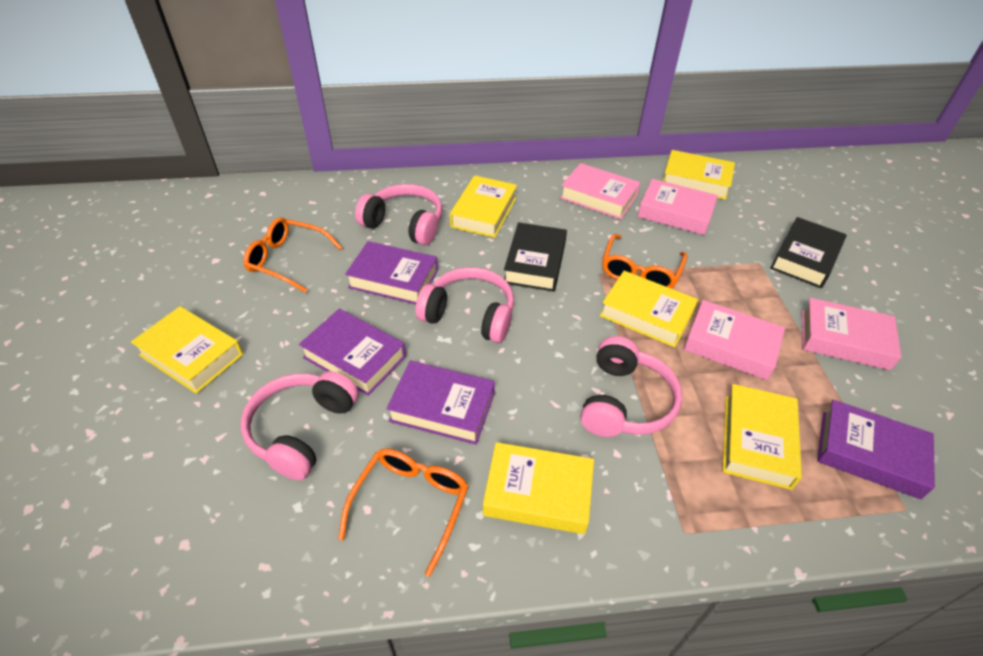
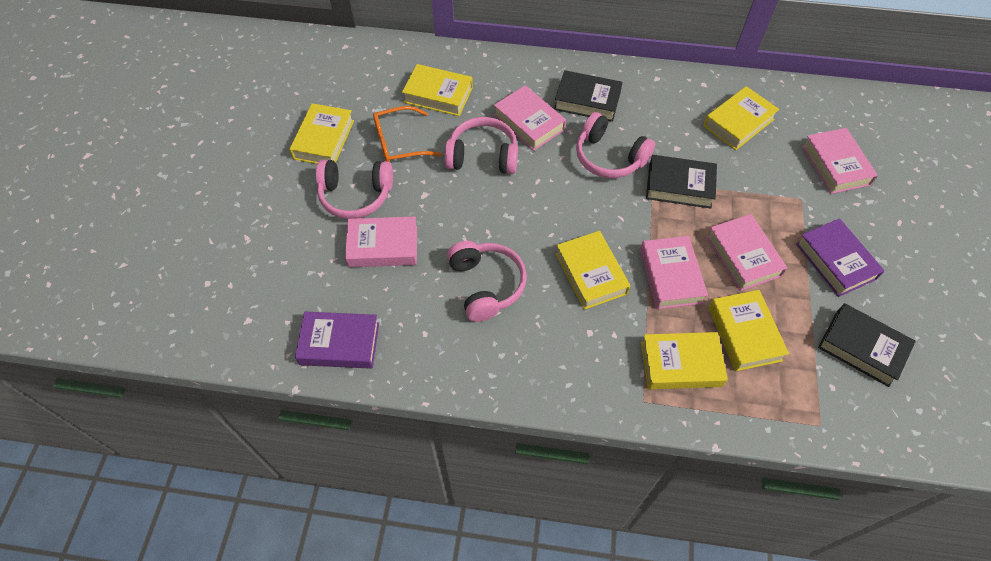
black book: [504,222,567,292] [770,217,847,288] = 2 -> [554,70,623,122] [646,155,717,209] [818,303,916,387] = 3
orange glasses: [244,217,342,293] [338,448,469,577] [602,234,687,289] = 3 -> [373,106,441,162] = 1
pink book: [560,163,641,219] [637,179,718,235] [684,300,785,380] [802,298,902,370] = 4 -> [345,216,417,267] [494,85,566,151] [640,236,708,309] [706,214,787,291] [802,128,878,194] = 5
purple book: [299,309,406,396] [345,241,438,304] [386,361,495,445] [817,400,935,499] = 4 -> [295,312,379,369] [796,218,884,297] = 2

